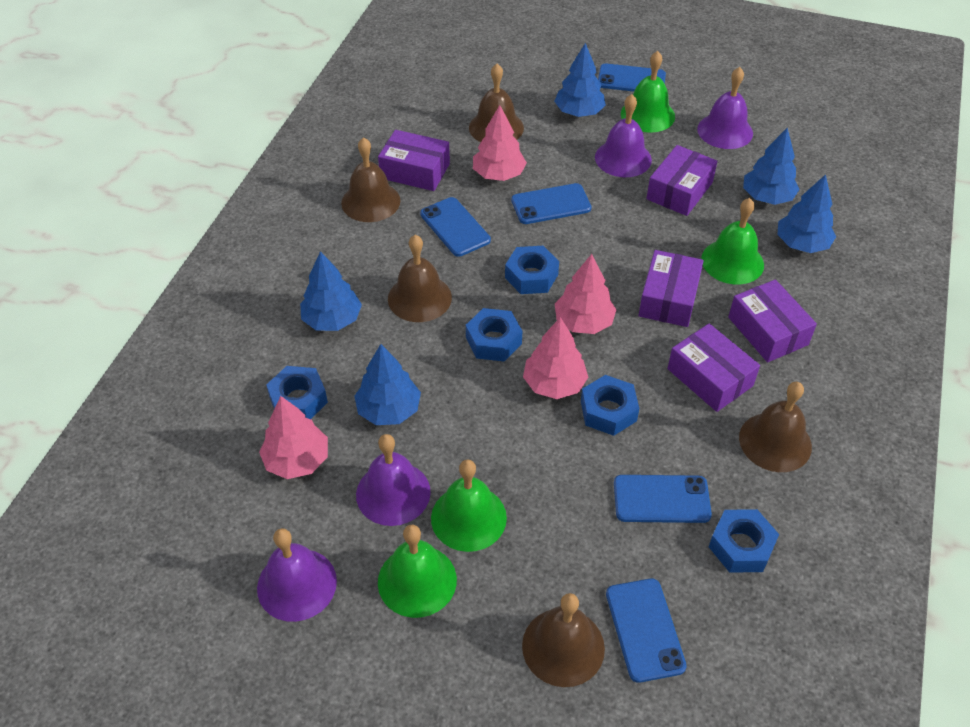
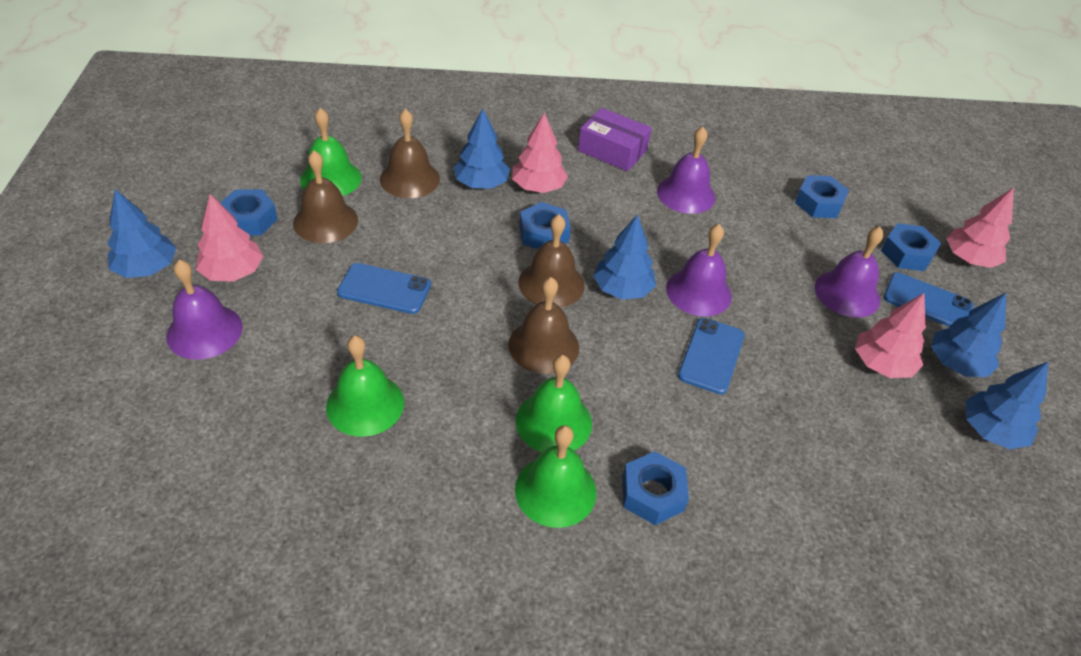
blue phone: [420,197,491,257] [511,183,591,224] [598,63,666,91] [606,579,687,683] [614,475,712,523] = 5 -> [337,263,431,314] [678,318,745,394] [884,272,973,327] = 3
brown bell: [341,137,401,222] [388,235,452,322] [469,64,524,142] [522,593,605,687] [739,382,812,472] = 5 -> [293,151,358,243] [380,109,440,198] [508,277,579,374] [518,214,585,308] = 4
purple box: [378,130,450,191] [639,250,704,327] [646,145,718,216] [667,324,760,412] [728,280,817,362] = 5 -> [578,108,651,171] = 1

